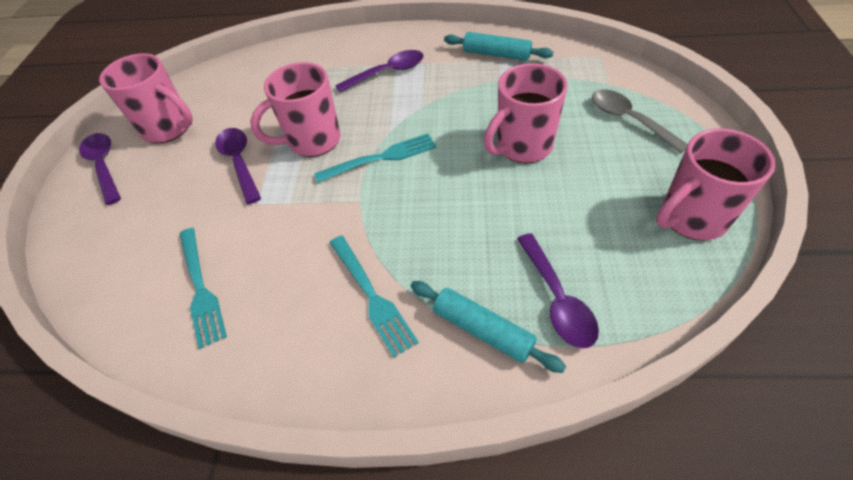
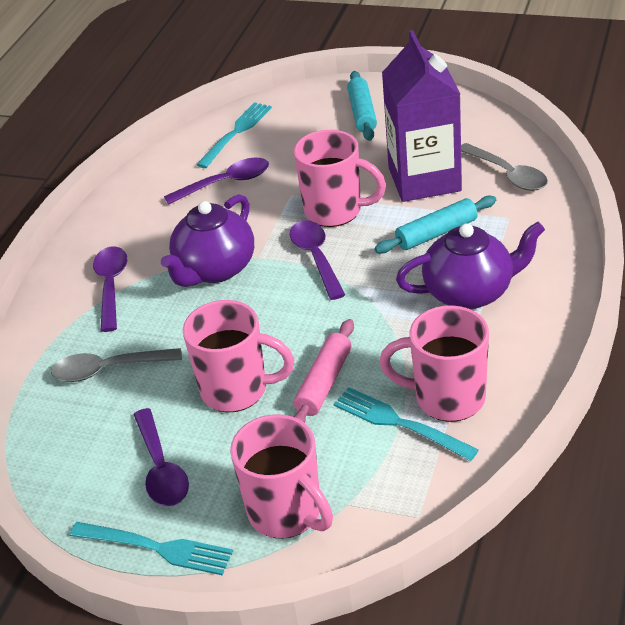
grey spoon: [592,89,688,153] = 1 -> [51,348,182,382] [461,143,548,191] = 2
pink rolling pin: none = 0 -> [293,319,354,423] = 1
purple carton: none = 0 -> [382,30,462,202] = 1
purple teapot: none = 0 -> [161,194,254,287] [396,222,545,309] = 2

